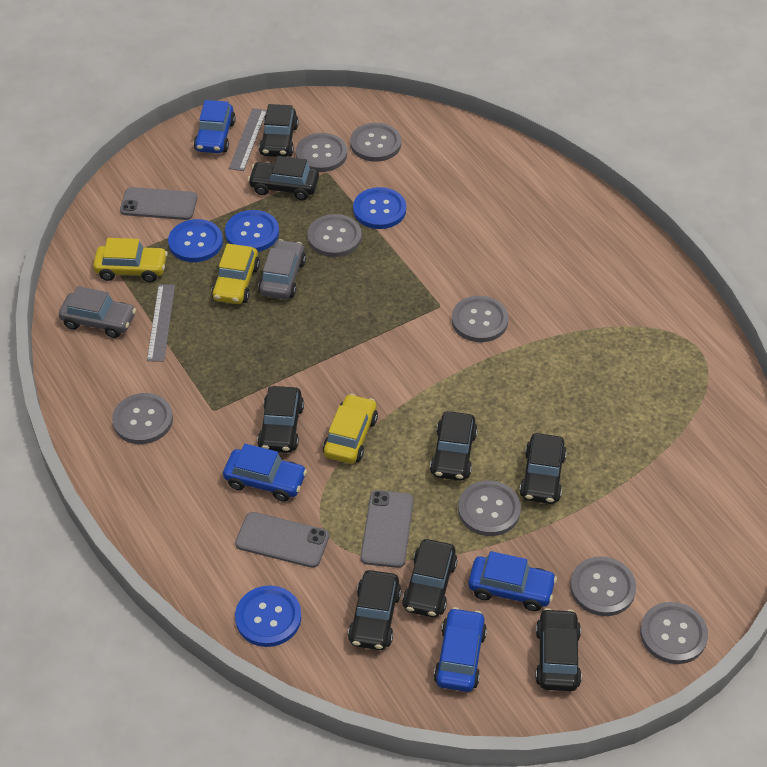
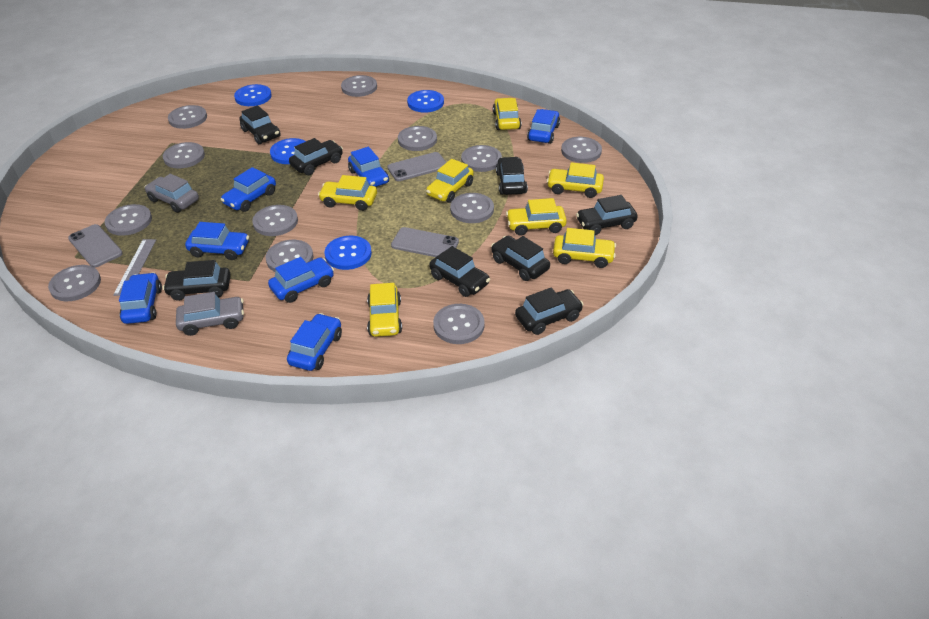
blue car: [194,100,236,153] [223,444,307,502] [434,607,487,692] [468,551,557,611] = 4 -> [119,272,162,324] [185,222,249,260] [221,167,276,212] [268,257,334,303] [287,313,342,371] [348,147,389,187] [527,109,560,144] = 7
grey button: [112,393,173,444] [296,133,347,172] [307,214,362,257] [350,123,401,162] [452,296,508,342] [458,480,521,536] [570,556,636,616] [640,602,708,664] = 8 -> [48,265,101,301] [105,204,152,236] [163,142,205,168] [168,105,207,129] [252,205,298,236] [266,240,314,272] [341,75,377,97] [398,126,437,151] [433,304,485,344] [450,193,494,223] [461,145,502,172] [561,137,602,163] = 12
grey ruler: [147,284,175,362] [229,108,267,171] = 2 -> [113,239,156,296] = 1
yellow car: [93,238,168,282] [211,244,260,304] [323,394,378,464] = 3 -> [318,175,377,211] [367,283,402,337] [426,159,474,203] [493,98,521,130] [506,198,567,236] [547,162,604,198] [553,228,616,268] = 7

